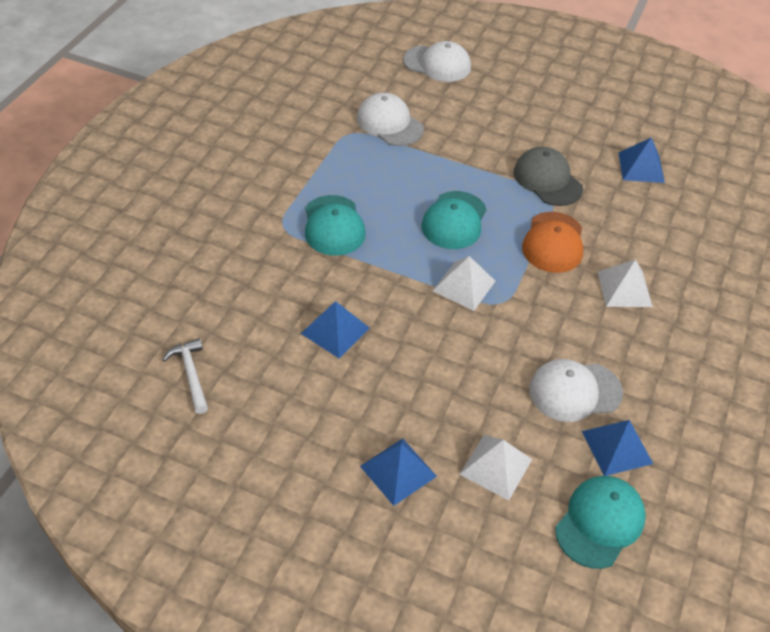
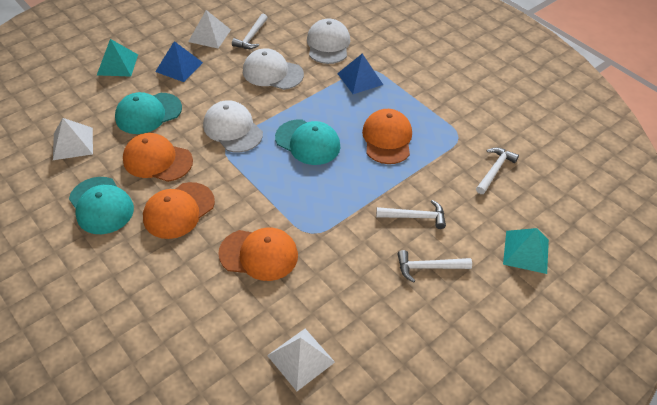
blue pyramid: [301,301,370,358] [360,438,437,506] [582,420,653,476] [618,137,665,183] = 4 -> [155,41,203,82] [337,54,383,94] = 2
grey cap: [514,147,583,206] = 1 -> none = 0
orange cap: [522,212,583,273] = 1 -> [123,133,193,182] [143,182,215,239] [218,227,298,281] [362,109,412,164] = 4
turquoise pyramid: none = 0 -> [97,39,138,77] [503,228,549,274] = 2
white hammer: [163,338,208,414] = 1 -> [232,14,268,49] [376,200,446,229] [398,250,472,282] [476,147,519,194] = 4

